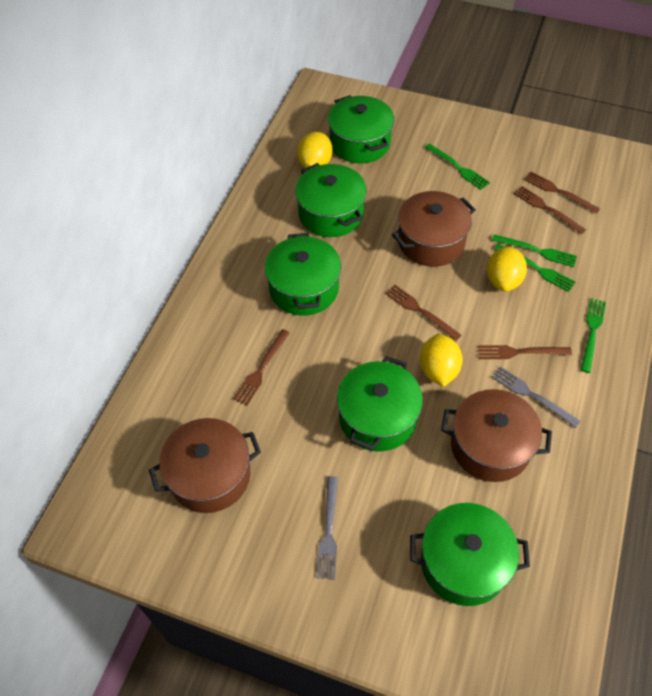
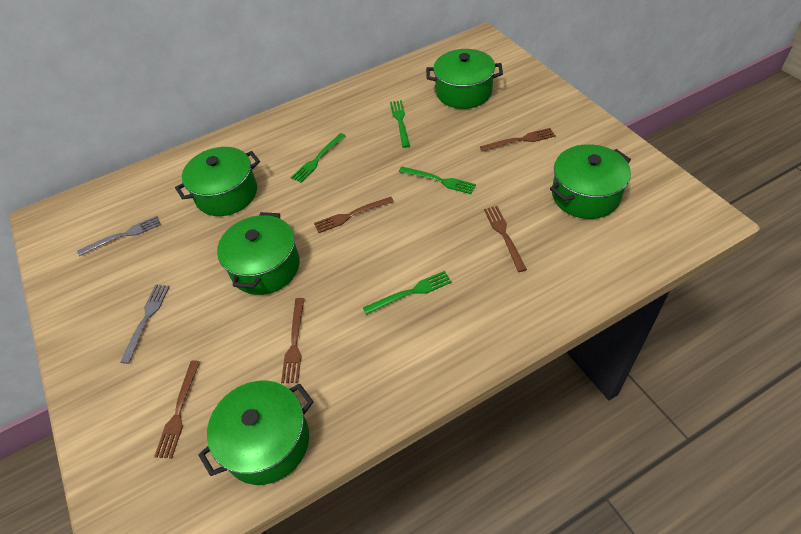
brown pot: [149,418,261,513] [392,191,476,267] [441,389,552,482] = 3 -> none = 0
yellow lemon: [297,132,332,168] [420,334,463,387] [487,246,527,292] = 3 -> none = 0

